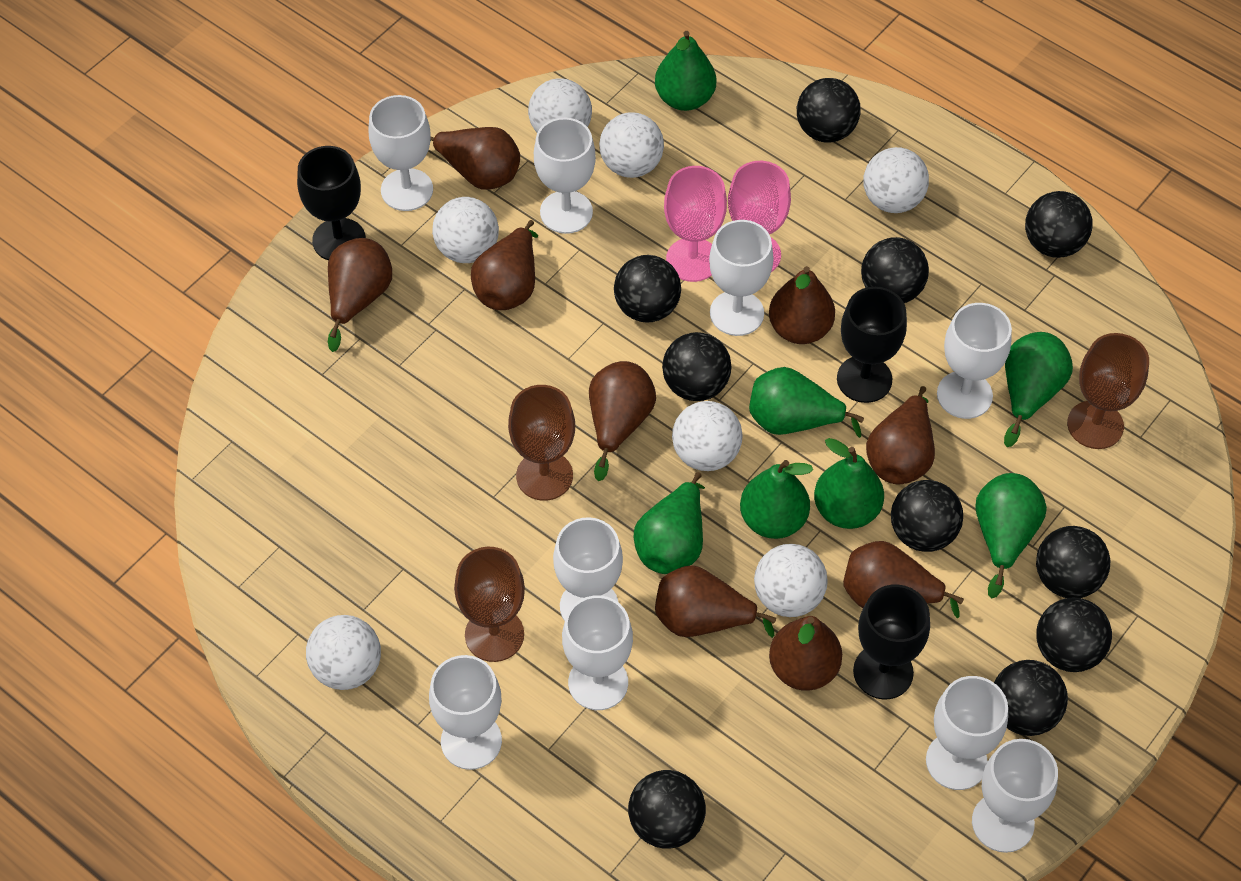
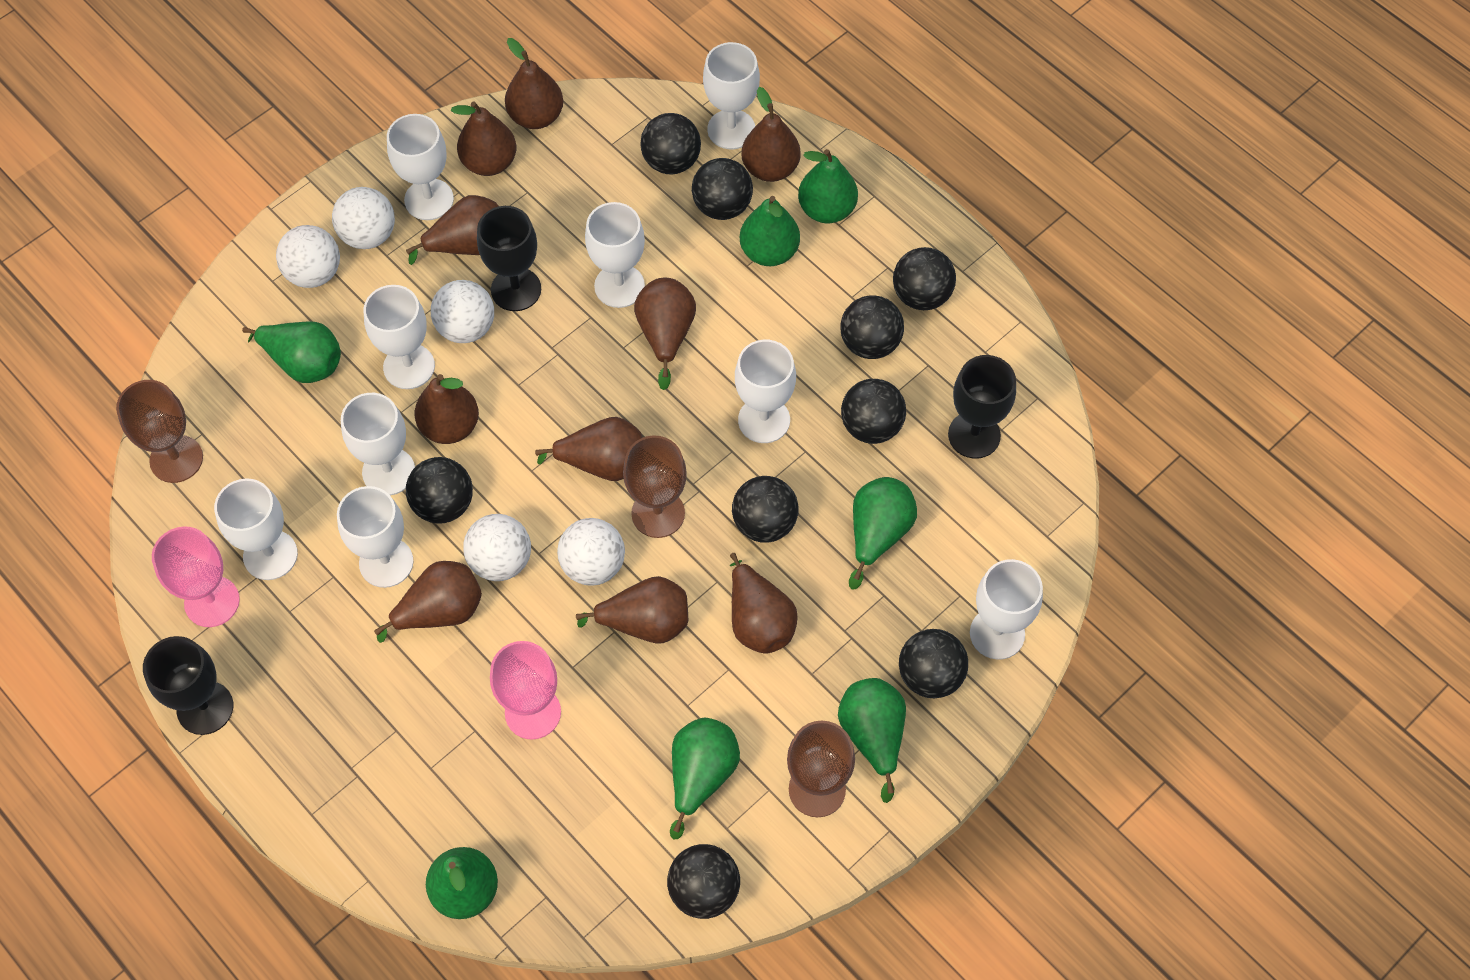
black ball: [614,255,681,322] [628,770,706,849] [662,332,731,401] [797,78,861,143] [861,237,929,303] [891,480,963,552] [994,660,1068,736] [1025,191,1093,258] [1036,526,1111,598] [1036,598,1112,672] = 10 -> [406,457,473,524] [640,113,701,175] [667,844,740,919] [692,158,753,220] [732,476,799,543] [840,296,904,359] [841,379,906,444] [893,247,956,310] [899,629,968,698] = 9
brown pear: [328,238,392,352] [430,127,520,190] [471,220,538,310] [589,361,656,481] [655,565,776,638] [769,266,835,344] [769,616,842,691] [843,541,964,618] [866,386,935,484] = 9 -> [374,561,482,643] [406,195,498,265] [414,374,479,444] [450,102,517,176] [505,38,563,129] [535,417,643,481] [576,576,688,644] [634,278,696,390] [730,553,798,654] [741,87,801,182] = 10
white ball: [306,615,381,690] [432,197,499,263] [528,78,592,133] [599,112,664,178] [672,401,743,471] [754,544,828,617] [863,147,929,213] = 7 -> [276,225,340,288] [332,187,395,249] [431,280,494,343] [463,514,531,581] [557,518,625,586] = 5

